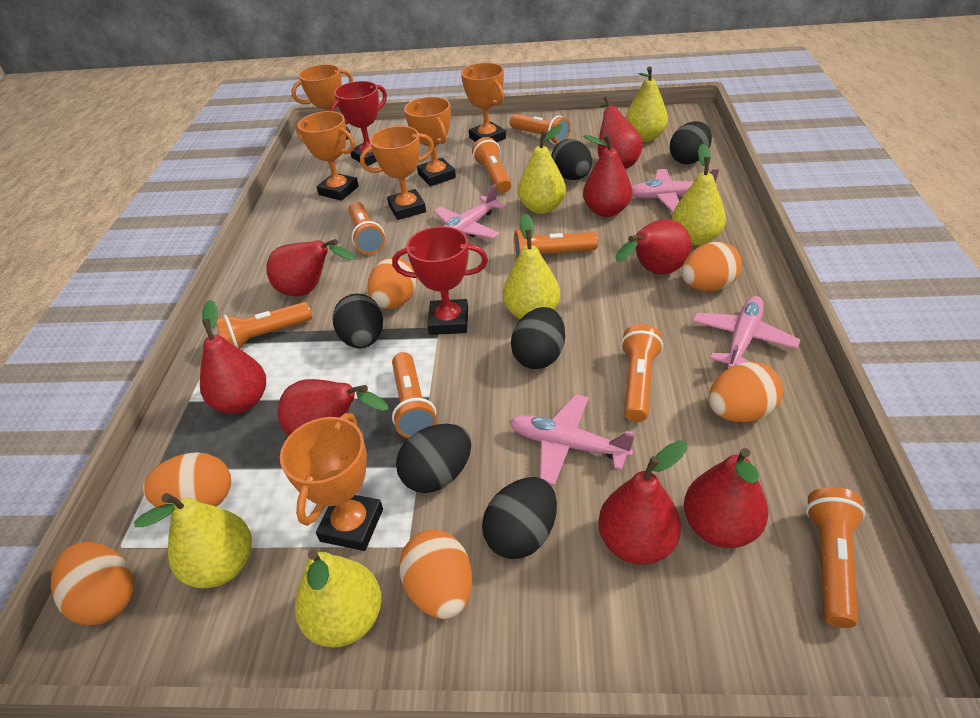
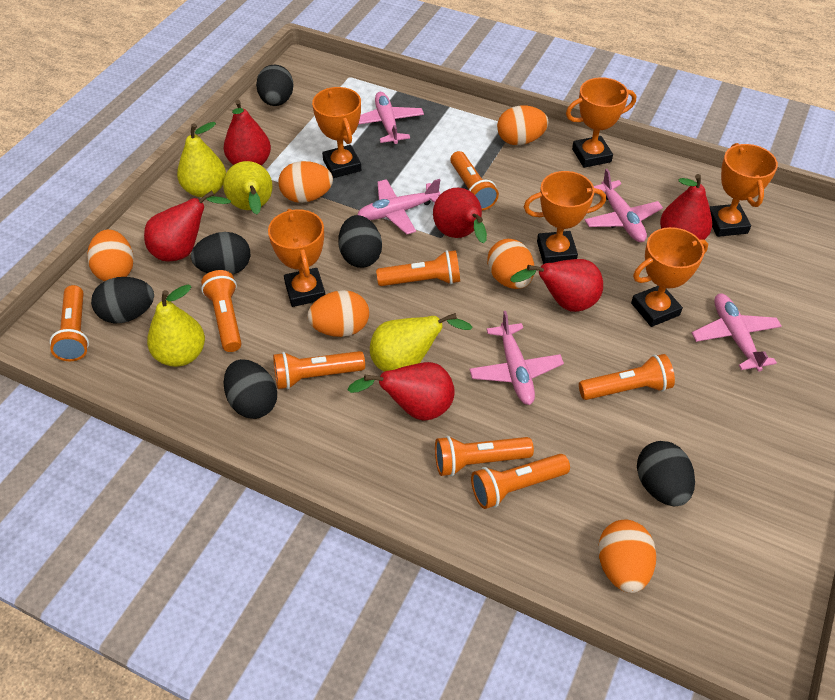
pink plane: [434,184,507,239] [509,394,635,486] [632,169,719,212] [692,296,800,369] = 4 -> [358,179,440,235] [359,92,424,144] [469,311,564,405] [585,169,663,242] [692,294,782,372] = 5
red pear: [200,299,266,414] [266,239,355,297] [277,379,389,436] [583,134,632,217] [598,96,643,169] [598,440,687,565] [616,219,691,274] [684,448,768,548] = 8 -> [144,190,231,261] [224,100,271,166] [348,362,455,421] [433,188,487,243] [510,259,603,312] [660,174,712,240] = 6
red trophy: [330,81,387,166] [392,226,488,335] = 2 -> none = 0
yellow pear: [134,493,252,589] [295,549,382,648] [503,214,560,319] [518,124,566,214] [625,67,668,142] [672,144,726,245] = 6 -> [147,285,205,367] [177,122,226,197] [223,161,273,214] [370,313,473,372] = 4

